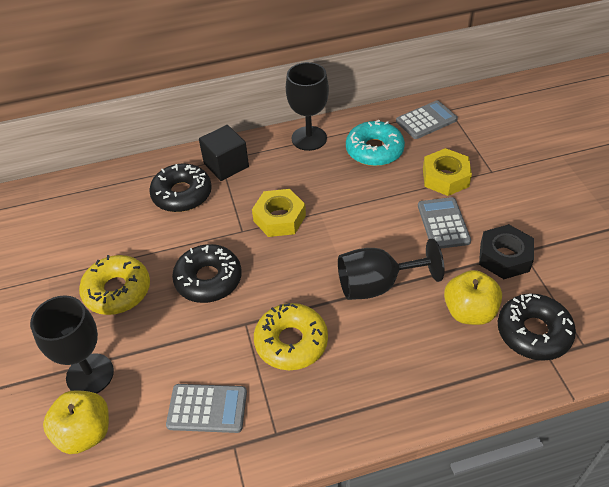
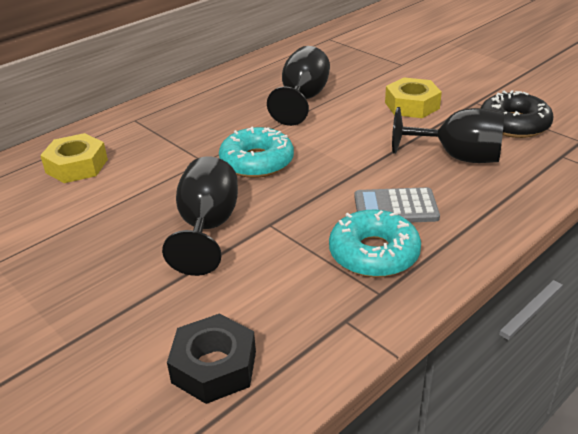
black cube: [199,125,249,181] = 1 -> none = 0
black donut: [149,163,212,212] [172,244,242,303] [498,293,576,361] = 3 -> [481,90,553,138] = 1
grey calculator: [166,384,247,433] [396,100,458,139] [418,197,471,249] = 3 -> [354,187,440,223] = 1
turquoise donut: [346,120,405,166] = 1 -> [219,126,294,178] [329,210,421,277] = 2
yellow apple: [43,390,109,454] [444,270,502,325] = 2 -> none = 0
yellow donut: [79,255,150,315] [254,303,328,370] = 2 -> none = 0

